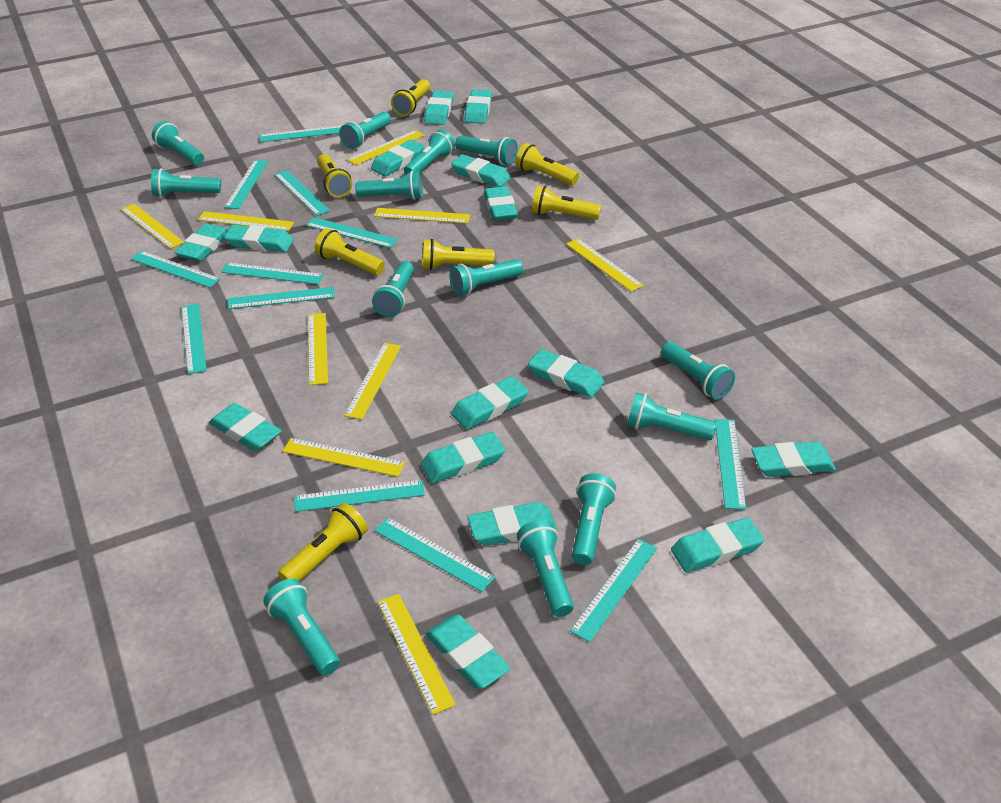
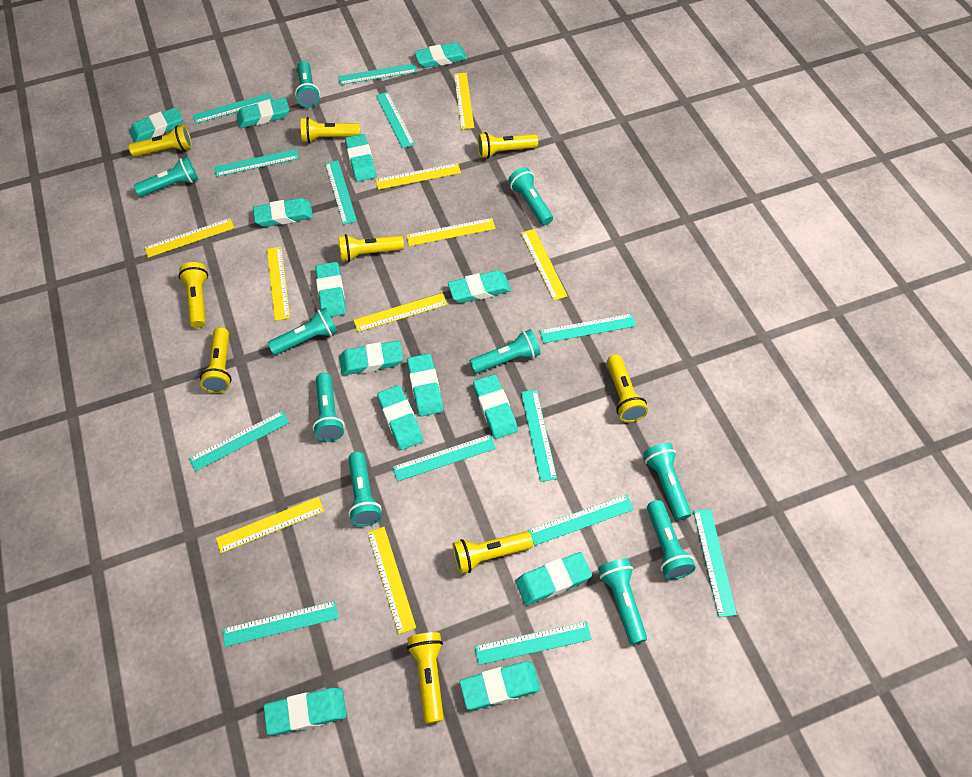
turquoise eraser: [175,224,228,262] [209,403,282,451] [224,225,293,252] [371,140,425,176] [421,432,505,483] [424,91,454,125] [426,615,511,689] [451,154,511,187] [451,376,529,430] [464,89,492,124] [467,502,557,546] [484,186,518,221] [528,349,604,398] [671,517,764,573] [751,441,836,477] = 15 -> [129,107,183,142] [237,97,289,128] [253,198,313,227] [264,688,347,735] [315,262,346,317] [339,341,403,375] [345,134,376,182] [377,385,423,450] [407,354,443,417] [414,42,467,68] [448,270,511,303] [460,662,541,710] [473,374,518,439] [515,552,592,605] = 14
turquoise flashlight: [151,168,221,197] [152,121,204,165] [263,578,340,676] [339,112,391,149] [355,171,423,200] [372,261,414,317] [404,129,455,175] [450,259,523,296] [455,136,518,165] [517,520,574,617] [572,473,616,565] [627,392,716,440] [661,342,735,399] = 13 -> [134,157,198,197] [268,307,338,355] [295,61,320,108] [313,373,344,442] [348,452,382,527] [470,329,541,374] [508,167,553,225] [598,558,647,645] [643,443,691,521] [647,500,696,580] = 10
turquoise ruler: [131,251,221,288] [181,304,207,374] [221,263,324,284] [224,160,268,209] [228,287,335,309] [259,125,343,142] [274,170,330,216] [295,480,425,512] [306,217,398,248] [374,517,495,592] [570,539,657,642] [715,419,746,510] = 12 -> [189,411,289,471] [192,93,273,124] [214,149,299,177] [223,601,339,647] [325,160,357,225] [338,63,417,85] [376,92,415,148] [393,435,496,481] [475,621,592,665] [521,390,557,482] [528,495,634,546] [540,314,636,343] [693,509,737,617] = 13
yellow flashlight: [278,503,368,582] [315,228,385,275] [317,154,352,197] [391,79,430,116] [422,239,495,270] [515,143,579,185] [532,185,601,220] = 7 -> [128,125,192,157] [179,262,208,328] [200,327,232,393] [301,117,360,143] [338,234,404,262] [407,632,444,724] [453,531,533,574] [477,132,538,159] [607,354,648,422] = 9

